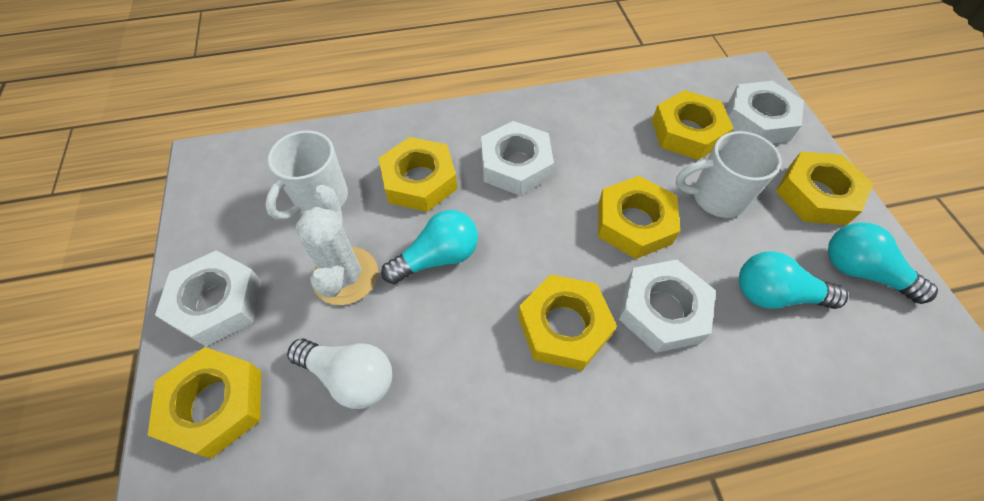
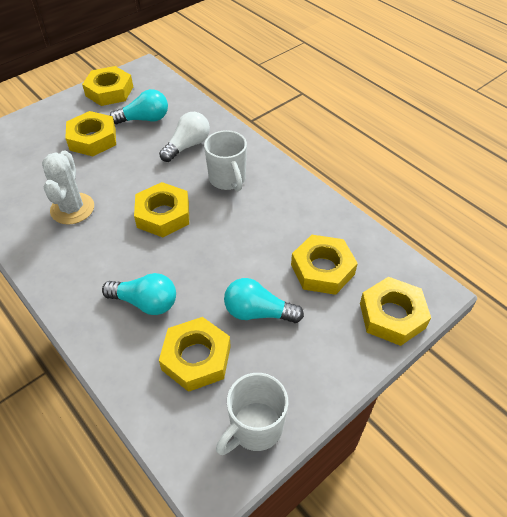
white nut: [155,250,262,347] [481,121,554,196] [619,260,716,353] [727,81,804,144] = 4 -> none = 0

